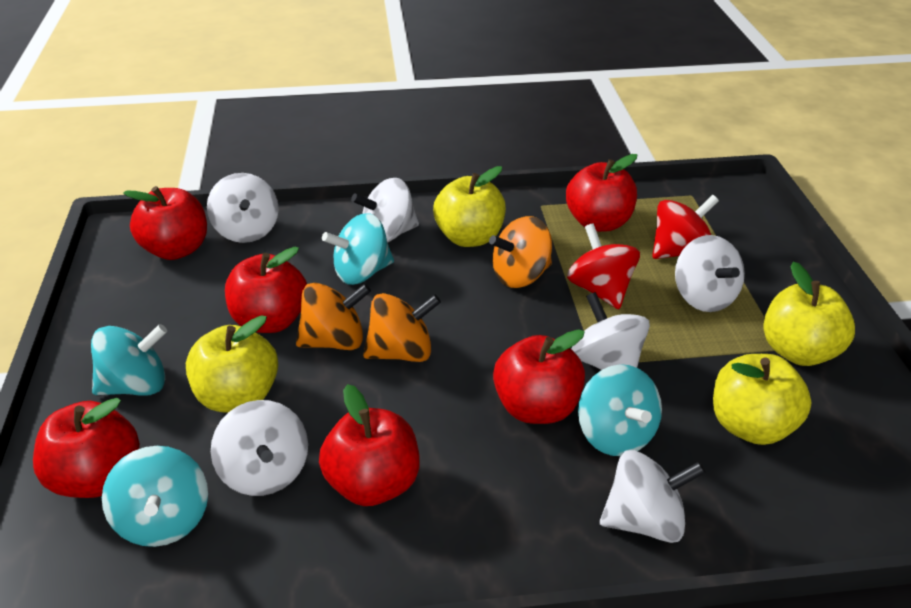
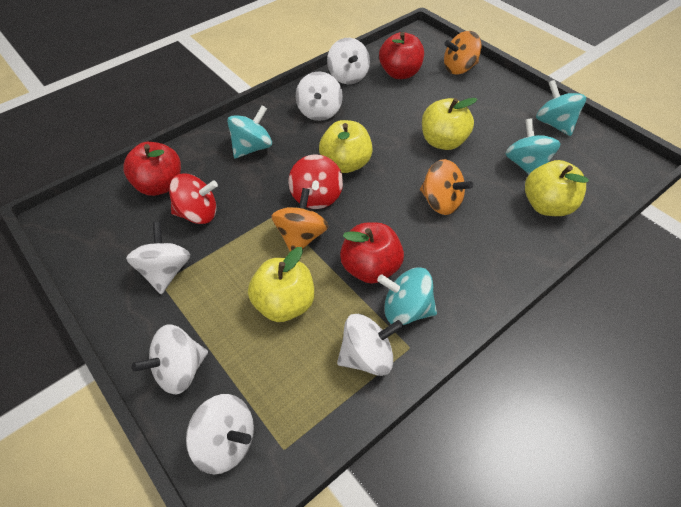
red apple: [33,398,140,498] [123,186,207,260] [225,247,307,333] [319,384,420,506] [493,329,585,424] [566,154,637,232] = 6 -> [123,142,181,196] [340,222,404,284] [379,32,424,79] = 3

